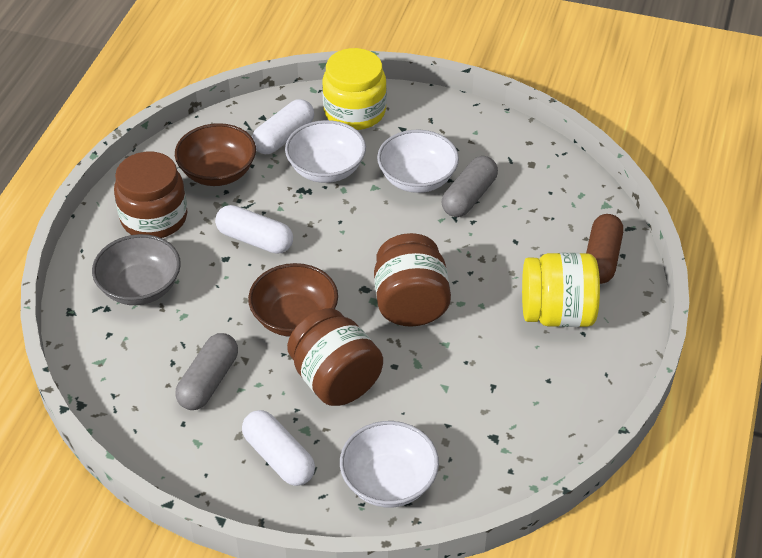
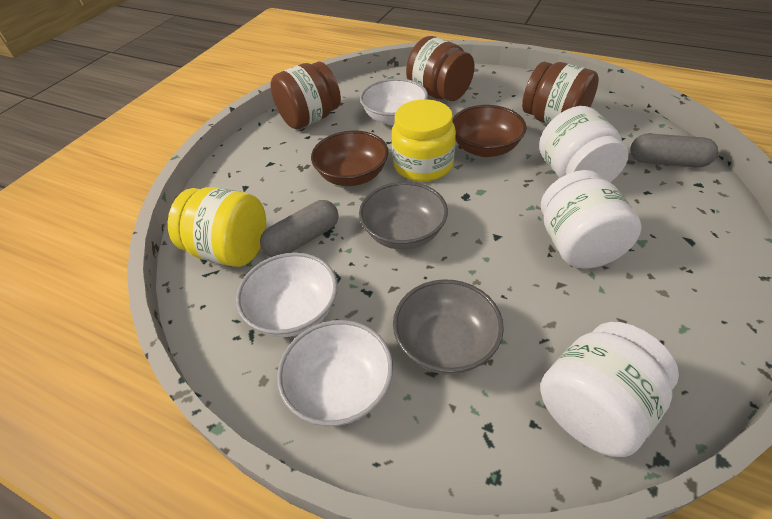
brown capsule: [586,214,623,284] = 1 -> none = 0
grey bowl: [92,234,181,305] = 1 -> [359,182,448,250] [393,279,504,375] = 2
white capsule: [215,205,293,254] [242,410,315,486] [252,99,314,154] = 3 -> none = 0
white jar: none = 0 -> [539,106,629,182] [540,322,679,457] [541,170,642,269] = 3

